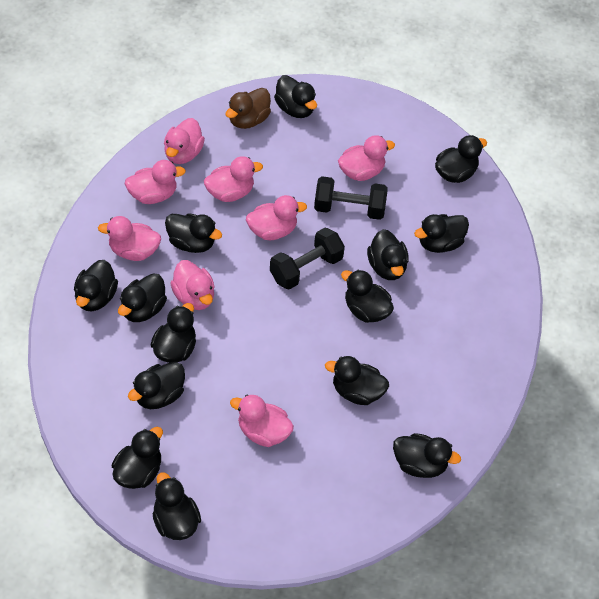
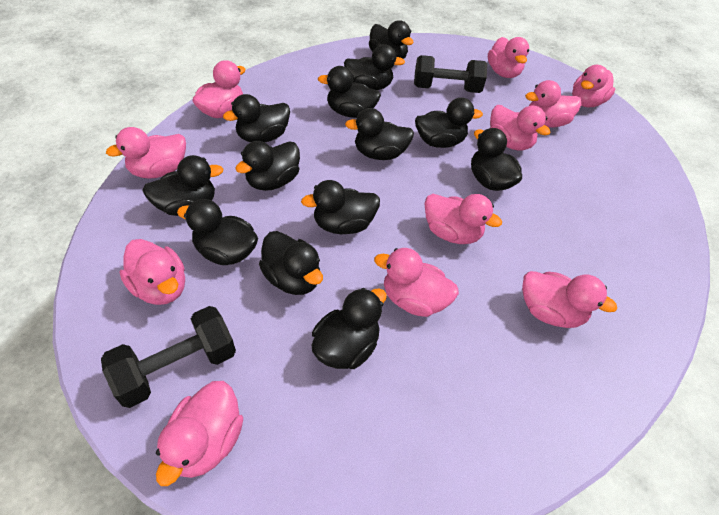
black duck: [74,260,118,311] [112,427,163,489] [118,273,167,322] [128,362,185,409] [151,303,196,363] [152,472,201,540] [165,214,222,253] [274,75,317,118] [325,356,389,405] [341,270,394,323] [367,229,409,280] [393,433,461,478] [414,214,469,253] [435,135,487,183] = 14 -> [142,155,223,216] [177,199,258,265] [223,94,290,142] [235,141,300,191] [259,231,323,295] [301,180,380,234] [312,288,387,369] [318,66,381,118] [344,44,405,90] [345,108,414,160] [369,20,414,59] [415,97,483,148] [471,128,522,191] = 13
brown duck: [225,88,271,129] = 1 -> none = 0
pink duck: [98,216,161,261] [125,160,186,204] [164,118,205,164] [170,260,215,310] [204,156,263,202] [230,394,294,447] [246,195,307,240] [338,135,395,181] = 8 -> [106,127,186,179] [119,239,185,305] [156,381,243,486] [192,60,246,118] [374,248,459,317] [425,194,502,244] [488,37,529,78] [490,105,551,150] [522,271,617,328] [525,80,581,127] [572,65,615,107] = 11

